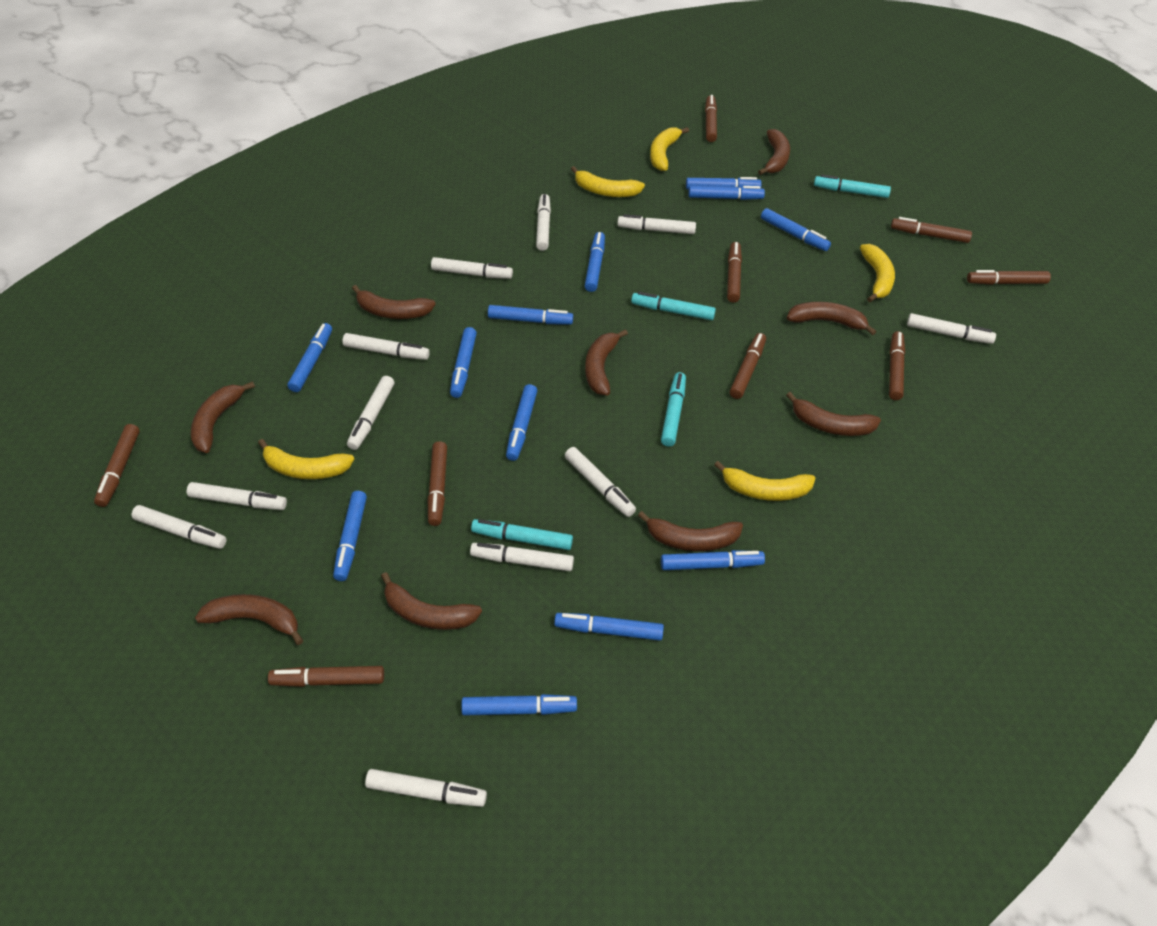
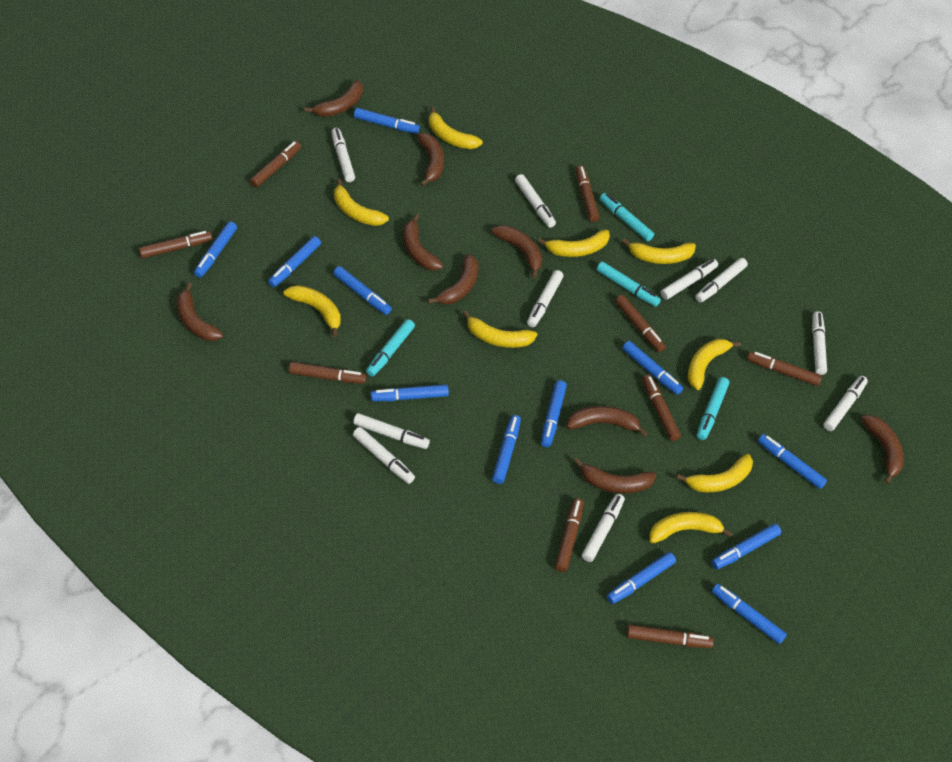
white marker: [131,505,227,549] [187,482,287,510] [342,333,430,360] [347,376,394,450] [365,769,487,807] [431,257,513,279] [470,543,574,571] [536,194,551,251] [565,447,636,517] [617,214,696,234] [907,313,996,344] = 11 -> [331,128,355,182] [353,413,430,449] [353,427,415,484] [515,174,556,228] [527,270,564,327] [582,494,625,562] [661,259,718,300] [695,258,748,303] [812,311,827,375] [823,376,868,431] = 10
yellow banana: [258,439,354,479] [571,166,645,197] [650,127,689,171] [714,461,815,501] [860,244,895,302] = 5 -> [283,285,341,337] [334,179,389,226] [429,106,483,149] [463,311,537,348] [538,230,610,257] [622,238,696,264] [649,512,733,544] [677,454,753,492] [688,339,741,390] = 9

